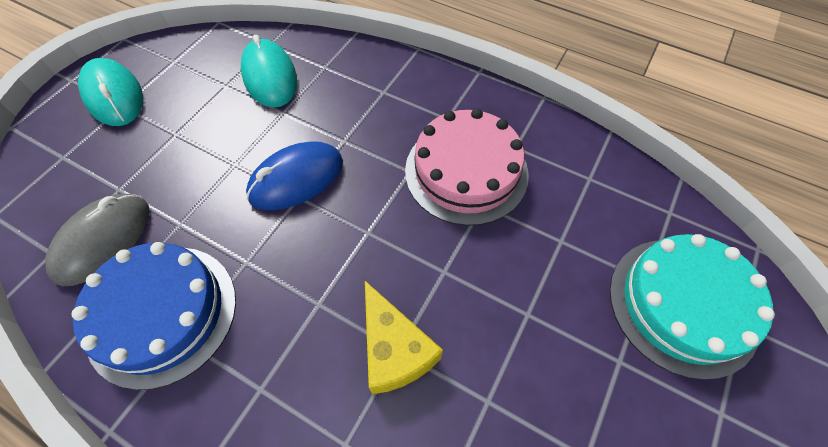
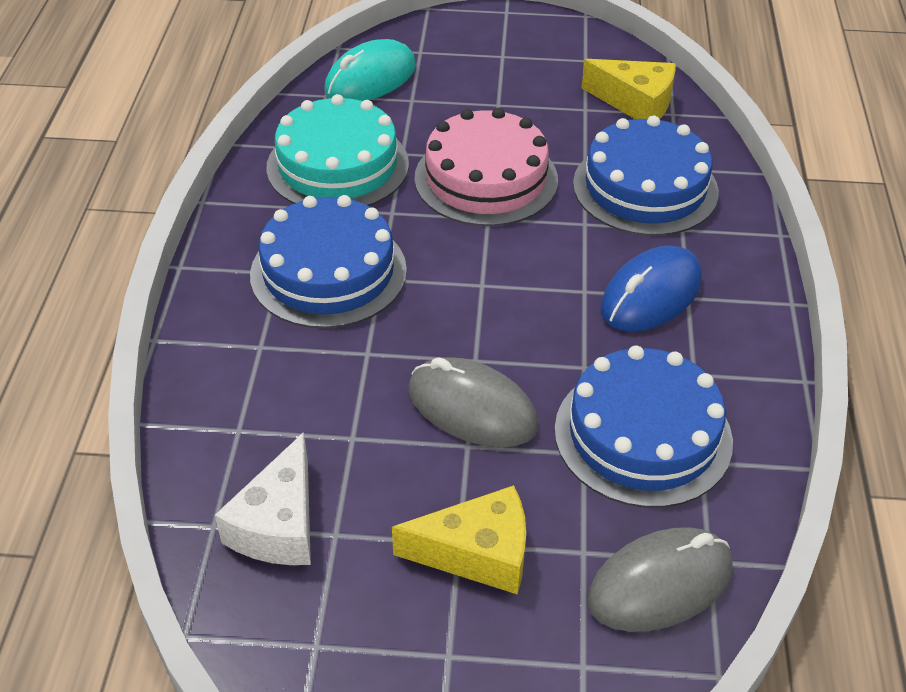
blue cake: [71,242,236,390] = 1 -> [250,195,407,328] [555,346,733,508] [573,116,719,236] = 3
grey mouse: [45,194,150,286] = 1 -> [409,357,538,448] [587,527,733,632] = 2
turquoise mouse: [78,58,143,126] [241,35,297,108] = 2 -> [324,39,416,101] = 1
white cheese: none = 0 -> [215,432,311,565] = 1
yellow cheese: [365,281,443,394] = 1 -> [392,485,526,594] [582,59,676,119] = 2

